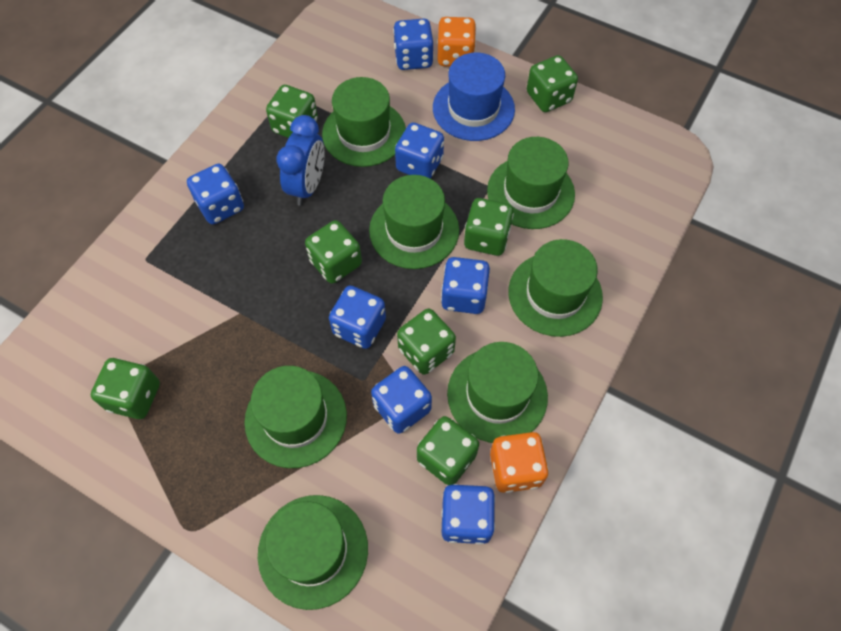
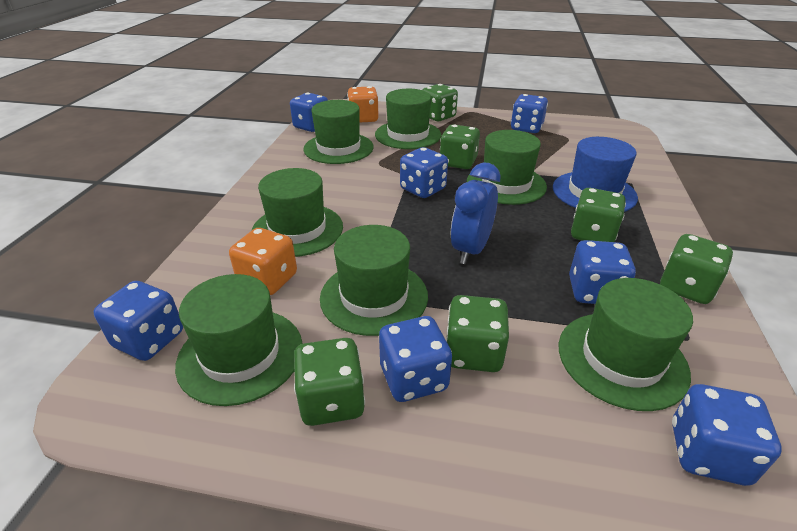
green dice: [91,358,160,419] [266,85,318,138] [305,220,362,284] [397,309,456,375] [417,416,479,485] [464,198,514,256] [527,55,578,112] = 7 -> [294,338,365,426] [422,84,458,121] [440,124,480,169] [446,295,509,372] [571,188,626,242] [660,234,733,304] = 6

